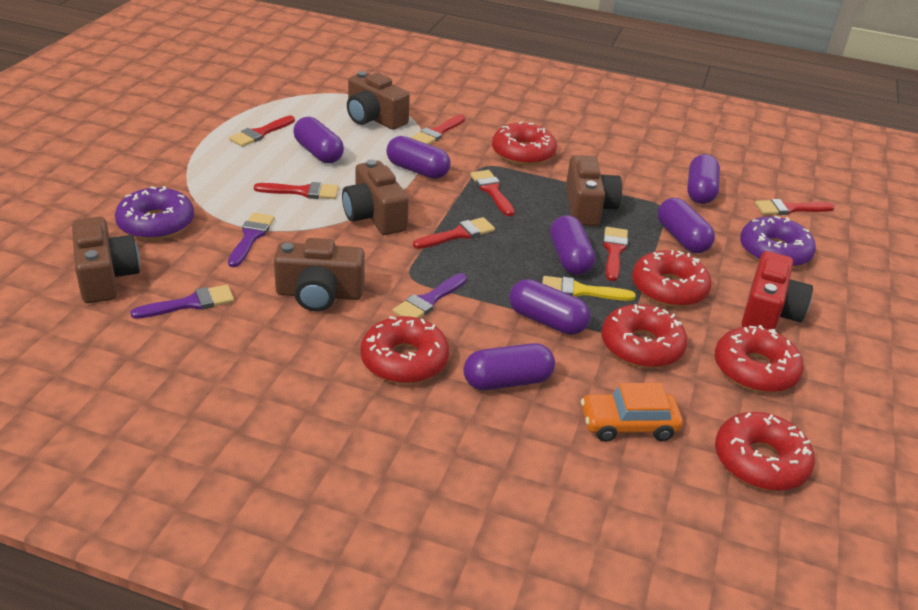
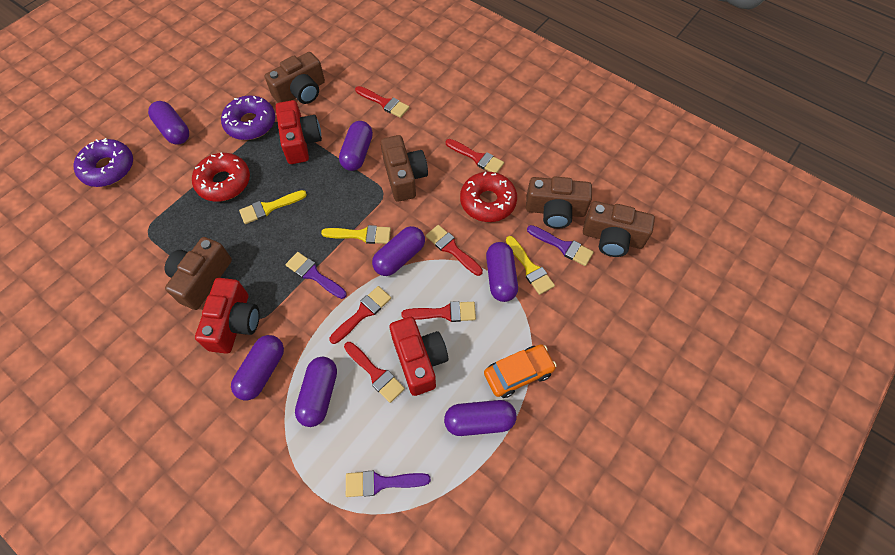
red brush: [229,115,295,147] [254,182,339,199] [411,114,465,144] [413,217,495,249] [470,170,515,216] [603,227,628,281] [755,199,835,215] = 7 -> [329,286,391,344] [344,342,405,403] [355,86,409,118] [401,301,476,322] [426,225,483,276] [446,139,504,173] = 6
red camera: [742,251,813,330] = 1 -> [195,278,260,354] [275,100,322,164] [390,317,448,396] = 3
red donut: [360,316,449,384] [492,121,557,166] [601,304,687,368] [632,250,711,307] [715,325,804,393] [715,412,815,491] = 6 -> [192,153,250,202] [460,172,517,222] = 2
yellow brush: [542,276,636,301] = 1 -> [239,190,307,224] [321,225,391,244] [506,236,555,295] = 3

